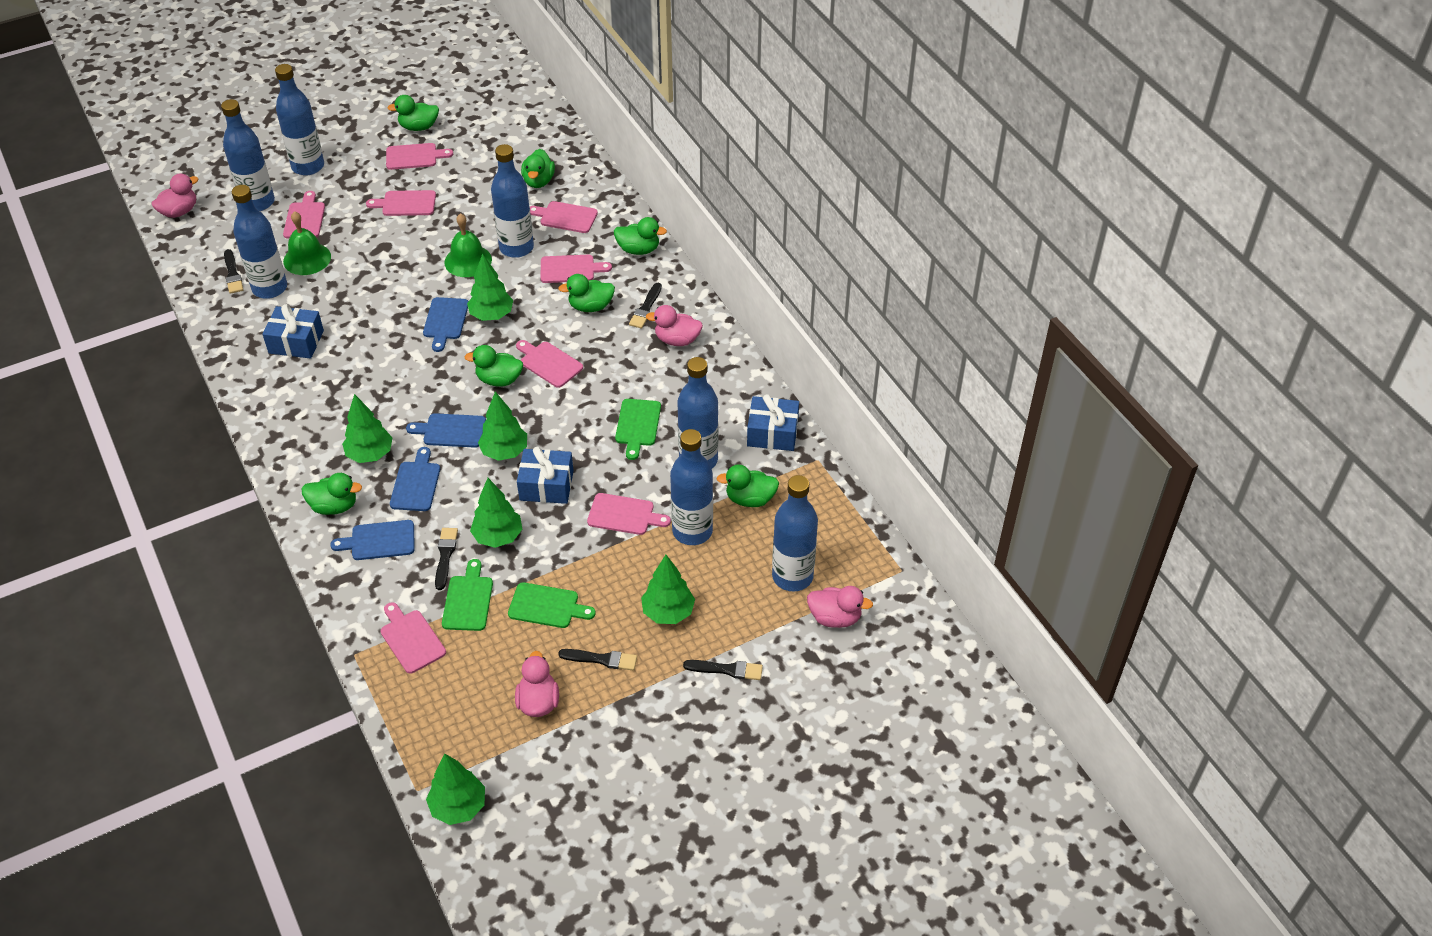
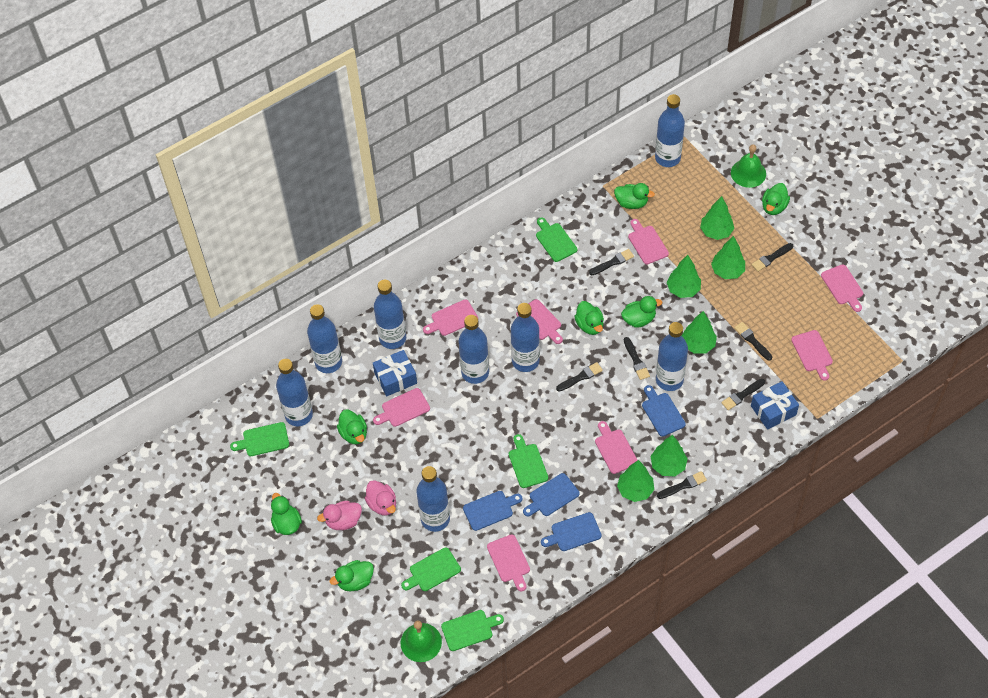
black brush: [224,249,243,294] [435,528,458,590] [558,649,637,670] [629,283,662,329] [683,660,763,680] = 5 -> [556,362,603,392] [589,249,634,275] [624,337,650,380] [657,471,707,499] [721,379,765,410] [734,322,772,361] [751,243,793,272] = 7
blue bottle: [221,99,275,211] [232,185,287,299] [275,64,324,175] [491,144,534,258] [670,429,713,545] [677,357,718,469] [772,475,818,592] = 7 -> [276,359,313,426] [307,304,342,373] [374,280,406,349] [416,466,450,532] [458,315,489,384] [511,303,540,372] [655,94,685,167] [656,322,688,391] = 8
blue gift: [262,304,324,359] [517,447,574,504] [747,394,799,451] = 3 -> [373,350,417,397] [751,381,799,430] = 2
green cutting board: [442,559,493,631] [508,582,596,628] [615,399,661,460] = 3 -> [230,422,289,456] [401,547,461,591] [441,610,504,651] [509,434,548,488] [536,217,577,262] = 5
pink duck: [152,173,198,218] [515,651,559,717] [646,305,703,346] [807,586,873,628] = 4 -> [317,501,362,530] [365,480,396,515] = 2

